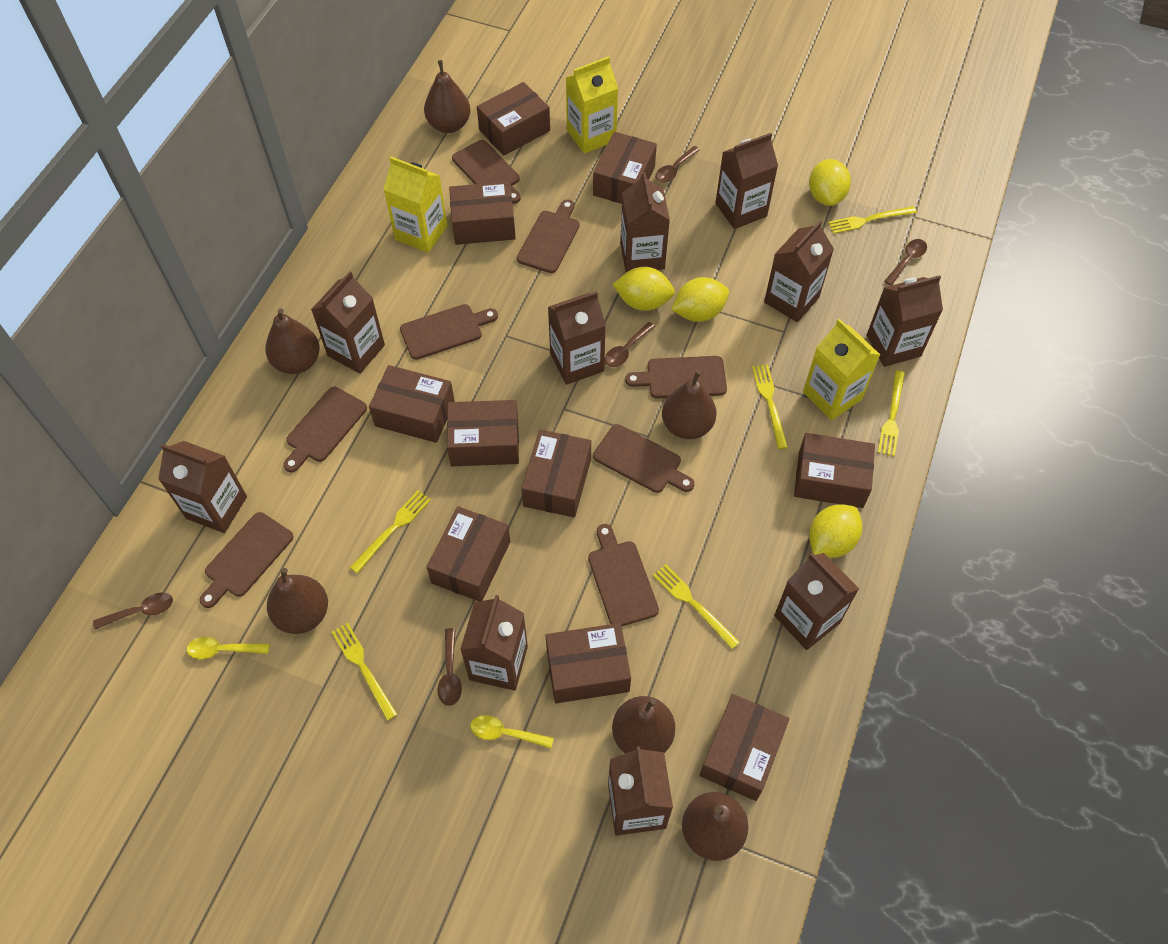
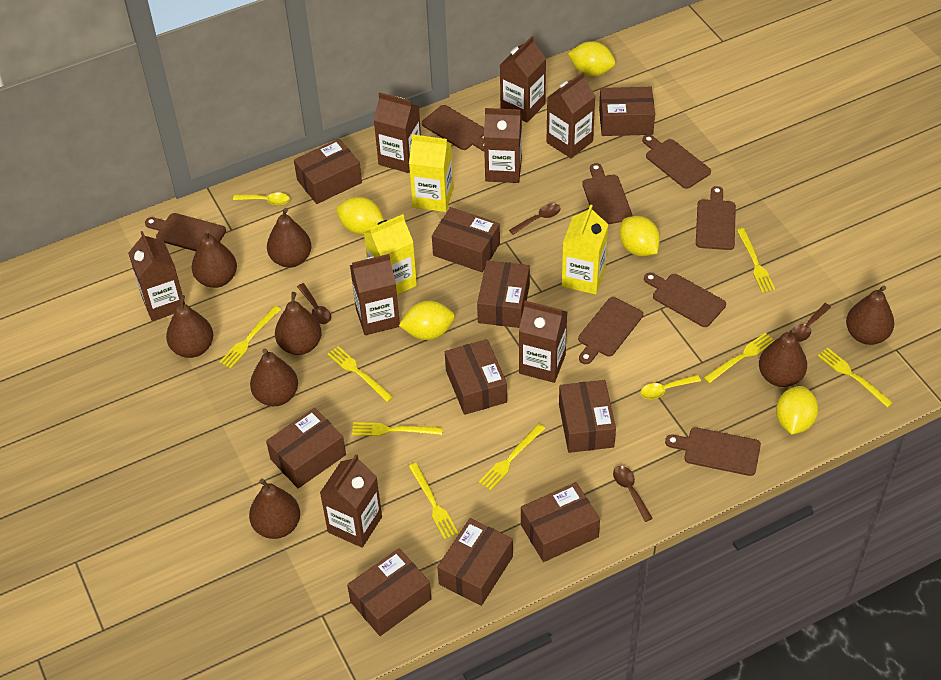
brown carton: [158,441,247,533] [311,271,385,374] [460,595,528,691] [548,291,606,385] [608,746,673,835] [620,172,670,273] [715,133,778,229] [764,220,834,322] [774,553,859,650] [867,275,943,367] = 10 -> [128,231,185,321] [320,454,382,548] [350,254,400,335] [374,92,421,173] [484,108,522,183] [500,36,546,122] [519,301,567,383] [547,72,596,158] = 8
brown pear: [265,308,320,374] [267,568,328,634] [424,60,471,133] [612,696,675,754] [662,370,717,439] [682,792,748,861] = 6 -> [166,295,213,358] [192,229,237,288] [249,479,300,539] [250,348,298,406] [267,208,311,268] [275,292,322,355] [759,328,807,387] [846,285,894,345] = 8
brown spoon: [93,593,173,629] [437,628,462,706] [605,322,655,367] [655,146,700,183] [884,239,927,286] = 5 -> [297,283,331,324] [509,203,560,235] [613,466,653,522] [793,303,831,342] = 4
yellow fork: [332,622,398,721] [350,491,431,574] [653,564,740,649] [752,364,788,449] [828,206,917,234] [878,371,905,456] = 6 -> [220,306,281,369] [327,346,393,402] [352,422,443,436] [408,463,458,539] [479,424,545,491] [704,333,775,383] [737,228,775,293] [818,348,893,408] = 8
yellow lemon: [612,267,675,311] [671,277,729,322] [809,159,851,206] [809,504,862,558] = 4 -> [336,197,384,234] [399,301,455,340] [568,41,616,76] [620,216,660,256] [776,386,819,434] = 5

